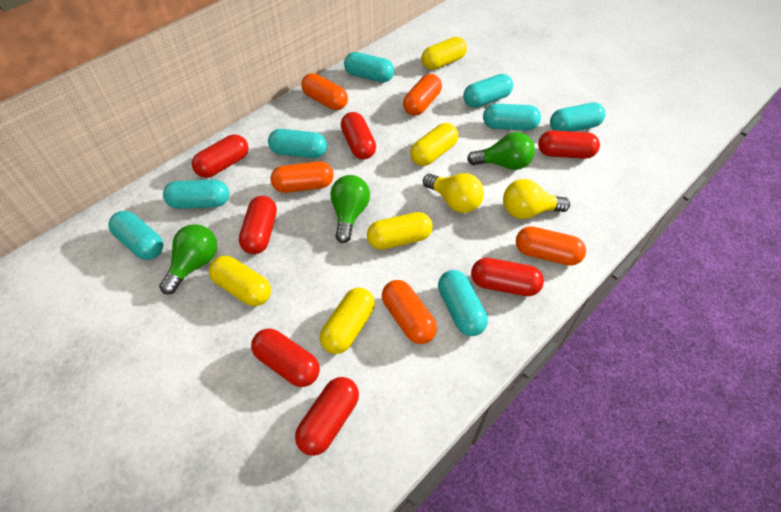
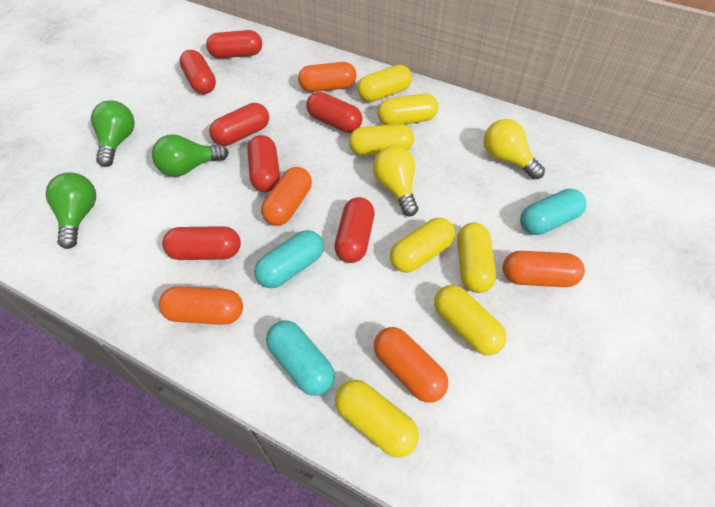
turquoise capsule: [109,211,163,260] [163,180,229,209] [268,129,327,158] [344,52,394,82] [438,270,488,336] [463,74,513,108] [483,104,541,131] [550,102,606,132] = 8 -> [254,230,324,288] [266,320,335,396] [520,189,586,235] = 3
yellow capsule: [209,256,271,306] [320,288,375,354] [367,212,433,250] [410,123,458,166] [421,37,467,70] = 5 -> [335,380,419,458] [349,124,414,156] [357,65,412,102] [377,93,439,125] [390,218,455,273] [434,285,506,355] [457,223,496,293] = 7

